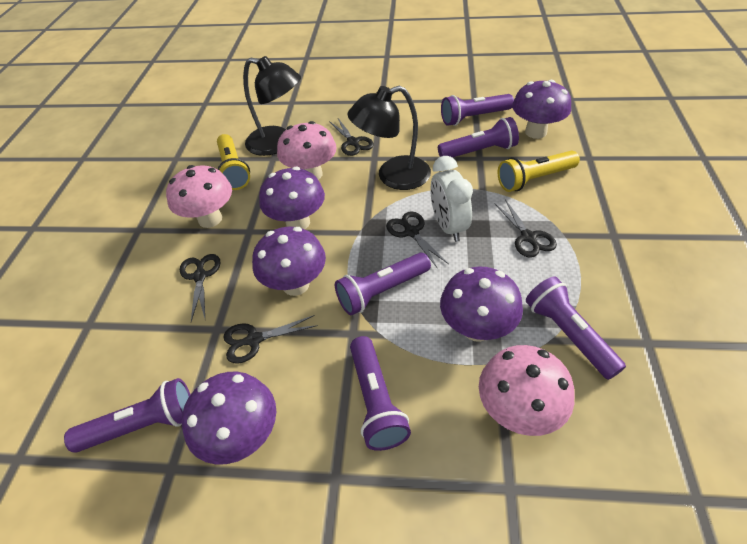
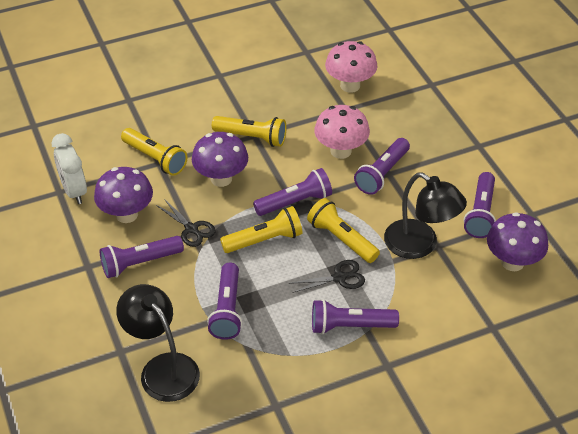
black scissors: [180,254,221,322] [223,315,318,363] [329,118,374,156] [386,211,448,269] [494,199,557,258] = 5 -> [156,199,216,247] [289,260,365,293] = 2
pink mushroom: [166,165,232,228] [277,121,336,180] [479,345,575,436] = 3 -> [314,105,370,159] [325,41,378,93] = 2
purple mushroom: [182,372,276,464] [252,227,326,296] [259,167,325,229] [440,267,523,342] [512,80,571,139] = 5 -> [94,167,153,223] [192,132,248,187] [487,212,548,271] = 3
yellow flashlight: [217,134,250,190] [498,151,580,192] = 2 -> [121,128,188,176] [212,116,287,147] [220,206,302,253] [307,198,380,263] = 4

